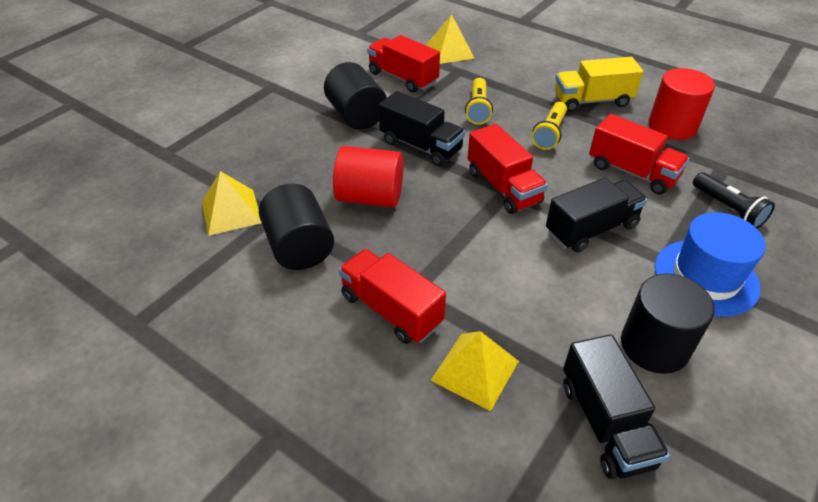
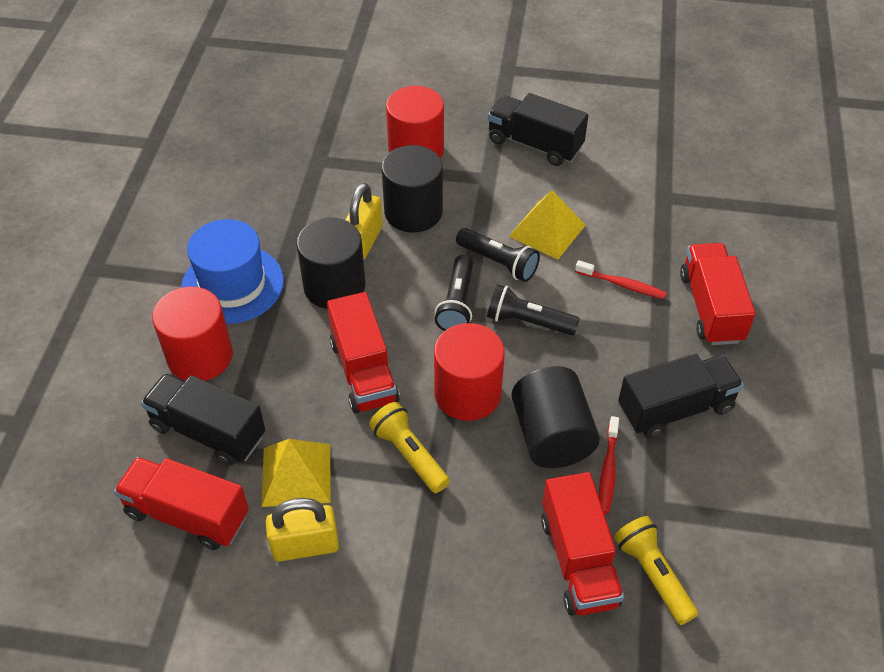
black flashlight: [693,172,775,228] = 1 -> [435,255,473,331] [456,228,540,282] [487,284,580,335] = 3
red cylinder: [333,146,403,208] [649,68,715,140] = 2 -> [152,287,233,381] [386,86,444,159] [434,323,505,421] = 3
red toothbrush: none = 0 -> [575,260,666,299] [599,416,619,514] = 2
yellow padlock: none = 0 -> [266,498,339,562] [345,183,383,260] = 2
yellow pyramid: [202,171,262,236] [426,15,475,64] [430,331,519,411] = 3 -> [261,439,331,507] [509,190,586,260] = 2
yellow truck: [555,57,643,112] = 1 -> none = 0

